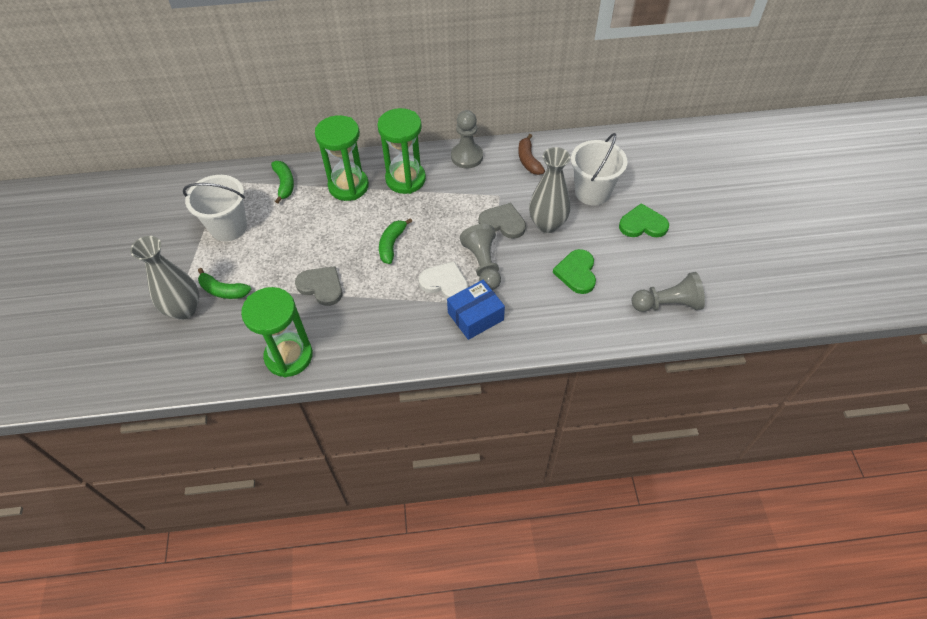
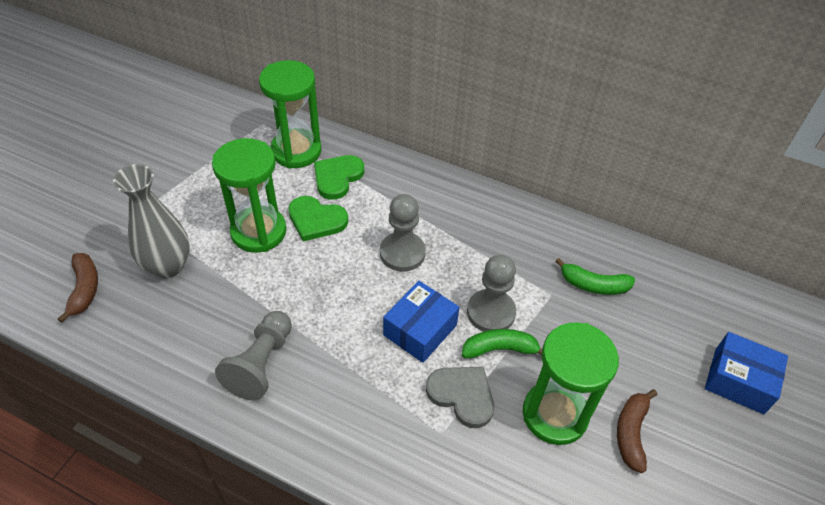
blue box: [447,280,505,340] = 1 -> [383,281,460,363] [705,332,788,414] = 2
brown banana: [518,134,545,175] = 1 -> [58,253,98,323] [617,389,658,473] = 2
green banana: [198,268,251,299] [271,161,294,203] [379,218,413,264] = 3 -> [462,329,542,358] [555,258,635,295] = 2
grey heart: [295,266,343,306] [478,203,526,239] = 2 -> [426,367,494,428] = 1
grey vase: [130,236,199,320] [529,147,571,233] = 2 -> [113,164,190,278] = 1
white bucket: [183,175,247,241] [571,133,628,206] = 2 -> none = 0
white heart: [419,261,468,299] = 1 -> none = 0

